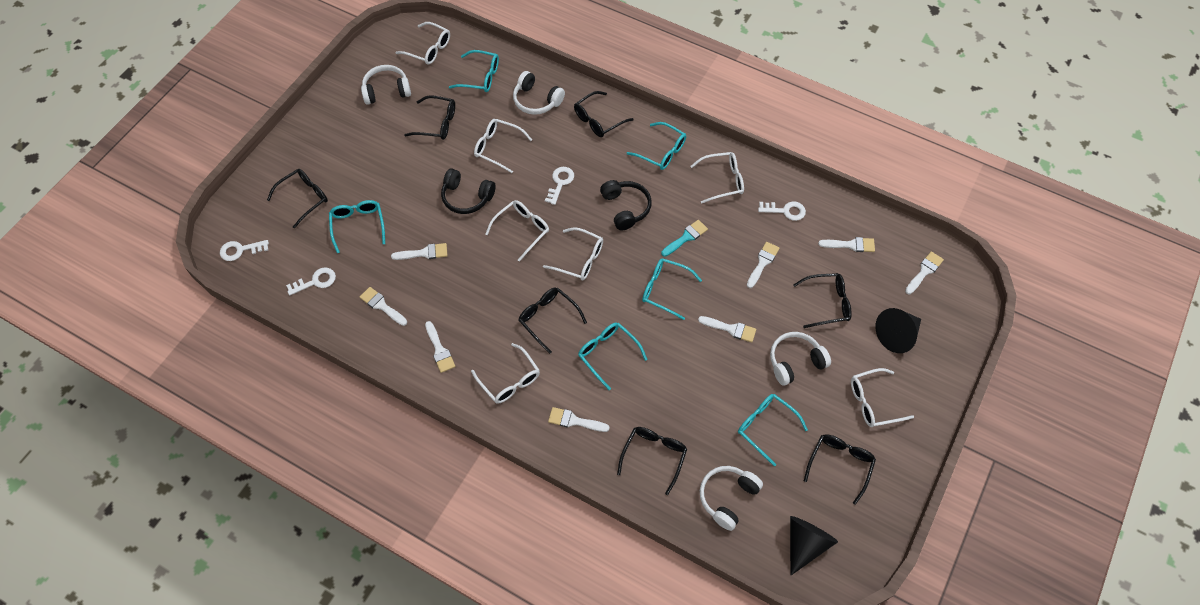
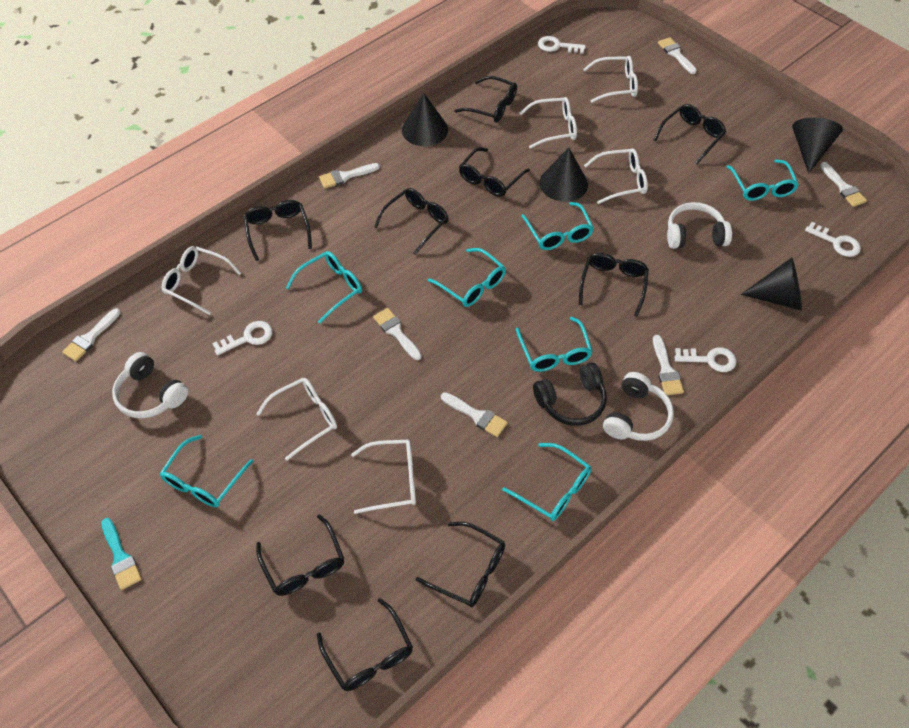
black cone: [790,516,838,576] [875,308,921,353] = 2 -> [402,93,448,146] [539,147,588,202] [741,257,802,311] [792,118,843,174] = 4
black glasses: [267,169,328,229] [405,95,455,140] [519,288,587,354] [574,91,634,137] [617,427,687,495] [793,273,852,328] [804,434,876,505] = 7 -> [244,200,312,261] [256,514,344,596] [317,598,413,691] [374,188,449,255] [416,522,505,607] [454,76,517,122] [459,148,530,197] [579,253,649,317] [654,104,726,164] = 9
black headphones: [441,168,496,214] [600,180,652,231] = 2 -> [533,362,607,426] = 1
turquoise glasses: [329,200,385,253] [449,50,499,92] [578,323,647,390] [627,122,686,170] [642,259,702,320] [738,394,808,466] = 6 -> [160,435,254,507] [286,251,362,323] [428,248,506,307] [502,443,591,521] [516,317,593,372] [521,202,594,250] [727,159,799,201] = 7
white brush: [360,287,407,326] [391,243,448,260] [425,321,455,373] [548,407,610,432] [698,316,756,342] [747,242,780,288] [818,237,875,252] [905,251,944,294] = 8 -> [62,308,120,361] [319,163,380,188] [373,308,422,360] [441,392,508,437] [653,335,684,395] [658,37,697,74] [820,162,867,207] = 7
white glasses: [395,22,450,65] [471,343,540,404] [474,119,532,173] [485,200,549,262] [543,227,603,280] [691,152,744,203] [851,368,914,427] = 7 -> [162,246,241,315] [256,378,337,461] [351,440,416,514] [520,97,577,149] [583,56,638,103] [584,149,648,204] = 6
white headphones: [361,65,411,105] [513,71,565,115] [700,466,763,531] [770,332,831,386] = 4 -> [112,352,188,418] [603,372,674,441] [667,202,732,249] = 3

